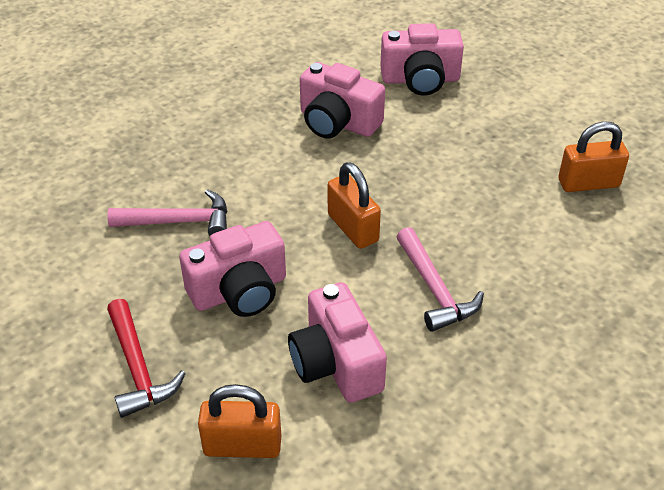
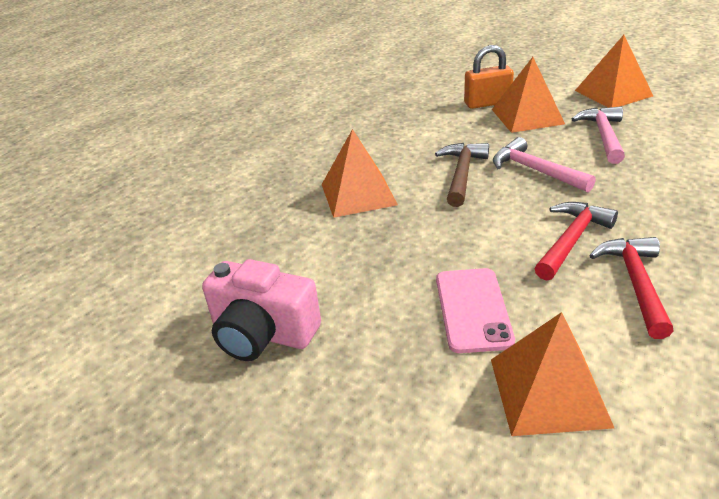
brown hammer: none = 0 -> [435,143,489,207] = 1
orange padlock: [198,384,281,458] [328,162,381,249] [559,121,629,192] = 3 -> [464,45,514,109] = 1
orange pyramid: none = 0 -> [322,129,398,218] [491,312,614,436] [492,57,565,133] [575,35,653,108] = 4
pink camera: [179,221,286,317] [288,282,387,403] [300,62,385,139] [380,23,464,96] = 4 -> [202,259,321,361] = 1
pink phone: none = 0 -> [436,268,515,353] = 1
red hammer: [107,299,186,418] = 1 -> [534,202,618,281] [589,237,674,339] = 2

